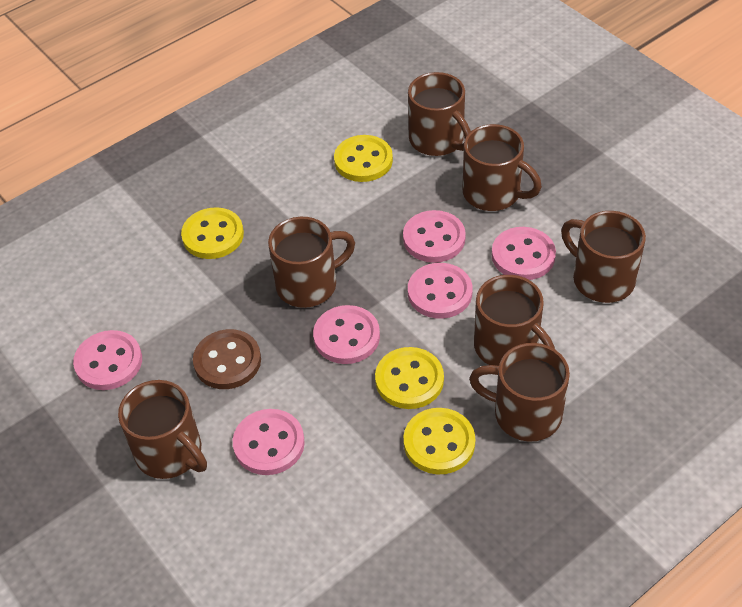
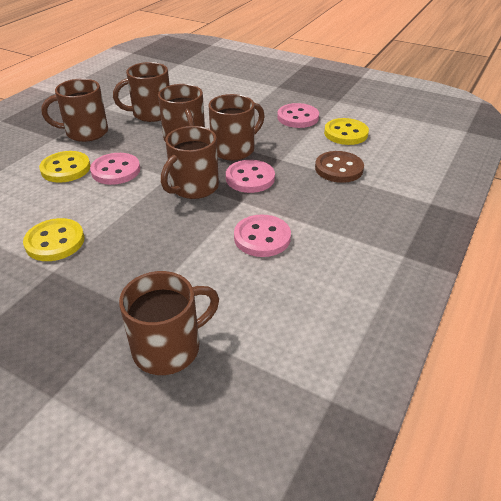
brown mug: [118,380,207,479] [268,217,355,308] [408,72,471,156] [462,124,542,211] [469,343,570,442] [474,275,555,366] [561,211,646,303] = 7 -> [41,78,108,142] [113,62,170,122] [119,271,219,375] [158,84,205,142] [161,126,219,199] [209,94,265,161] = 6
pink button: [73,330,142,390] [233,409,305,475] [313,305,380,364] [403,210,466,263] [408,263,473,319] [492,227,556,280] = 6 -> [90,153,140,185] [226,160,275,193] [234,214,291,257] [277,103,319,128] = 4
yellow button: [181,207,244,259] [334,135,393,182] [375,347,444,409] [403,408,475,474] = 4 -> [23,218,85,261] [39,151,90,183] [324,118,369,145] = 3

